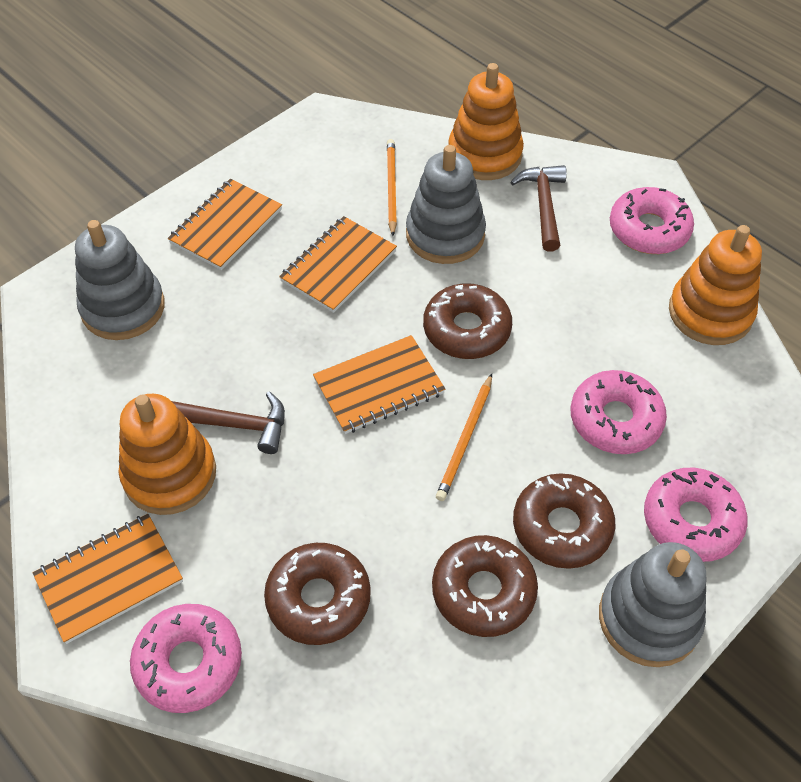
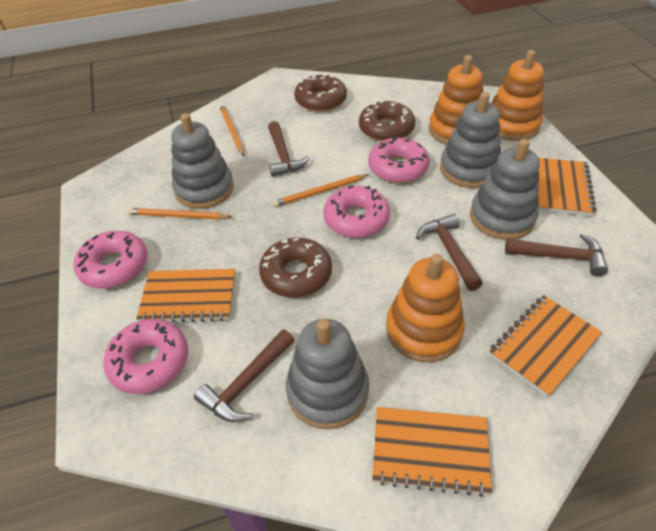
brown donut: [264,543,371,645] [423,283,512,359] [432,535,538,637] [513,473,615,569] = 4 -> [259,238,332,298] [294,74,347,112] [359,101,415,141] = 3
brown hammer: [172,392,285,454] [510,165,567,252] = 2 -> [194,329,294,422] [268,121,310,177] [416,214,483,291] [505,233,608,277] = 4
grey stacking toy: [75,220,165,340] [406,145,486,264] [599,542,707,667] = 3 -> [171,113,234,209] [286,319,369,429] [440,92,501,188] [470,139,540,240] = 4
orange pencil: [387,139,397,236] [436,374,492,501] = 2 -> [127,208,232,219] [220,104,244,156] [273,174,369,207] = 3

